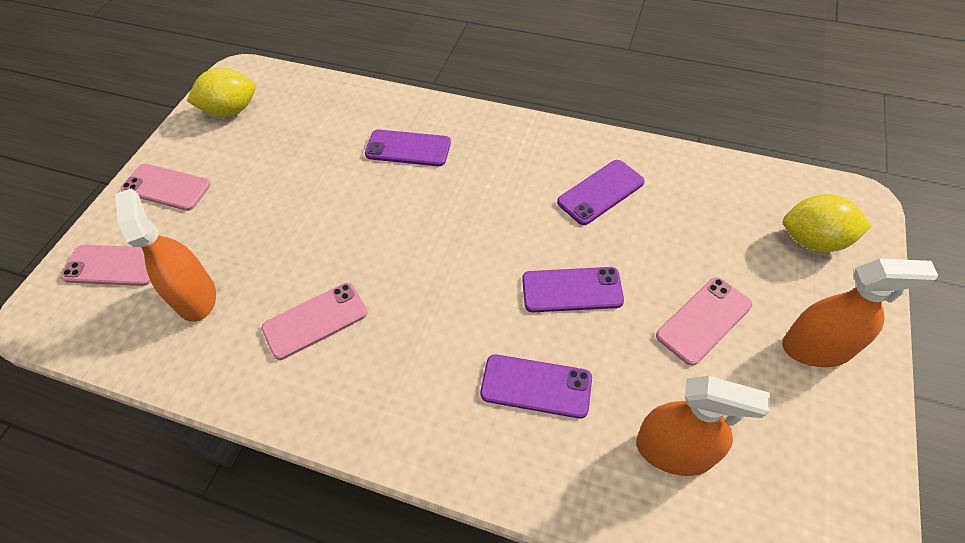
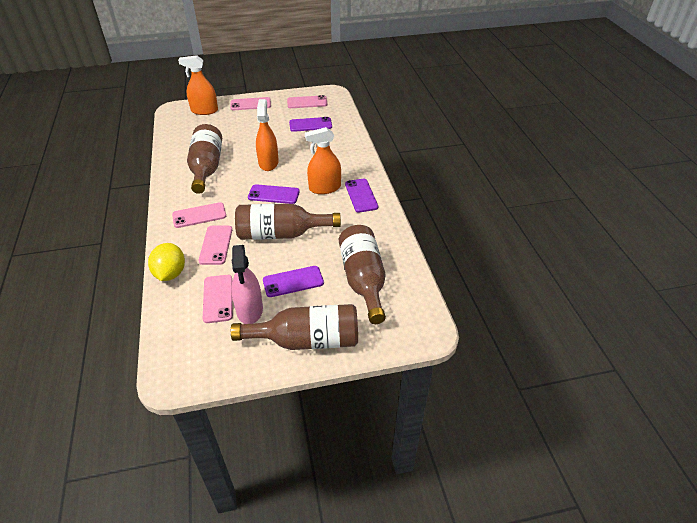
brown bottle: none = 0 -> [187,124,222,194] [231,304,358,350] [235,204,341,240] [339,225,386,324] = 4
pink phone: [61,245,151,286] [121,164,211,211] [262,282,368,360] [656,277,752,366] = 4 -> [172,202,226,228] [198,226,232,265] [203,275,233,323] [230,97,271,110] [287,95,328,108] = 5
pink spray bottle: none = 0 -> [231,245,263,324] = 1
yellow lemon: [187,68,256,117] [783,194,871,252] = 2 -> [148,243,185,281] = 1

